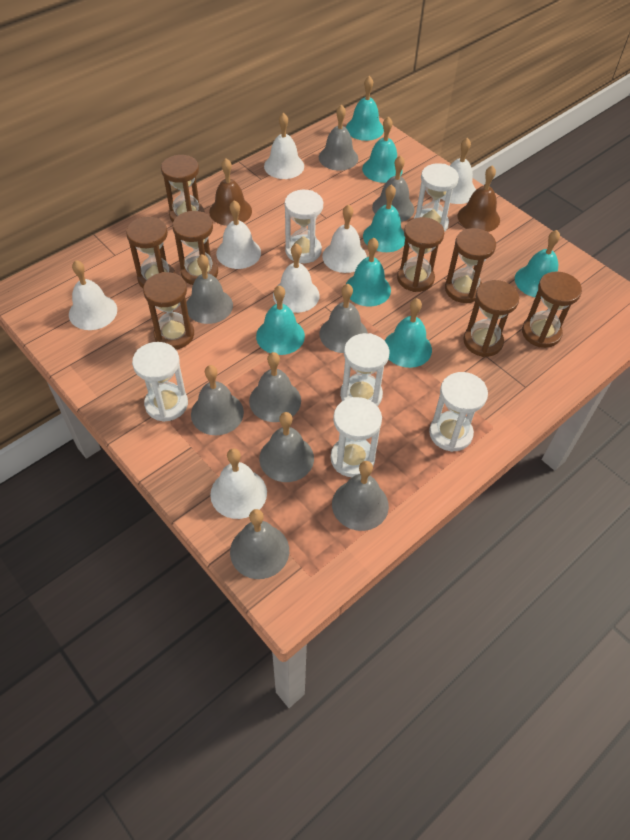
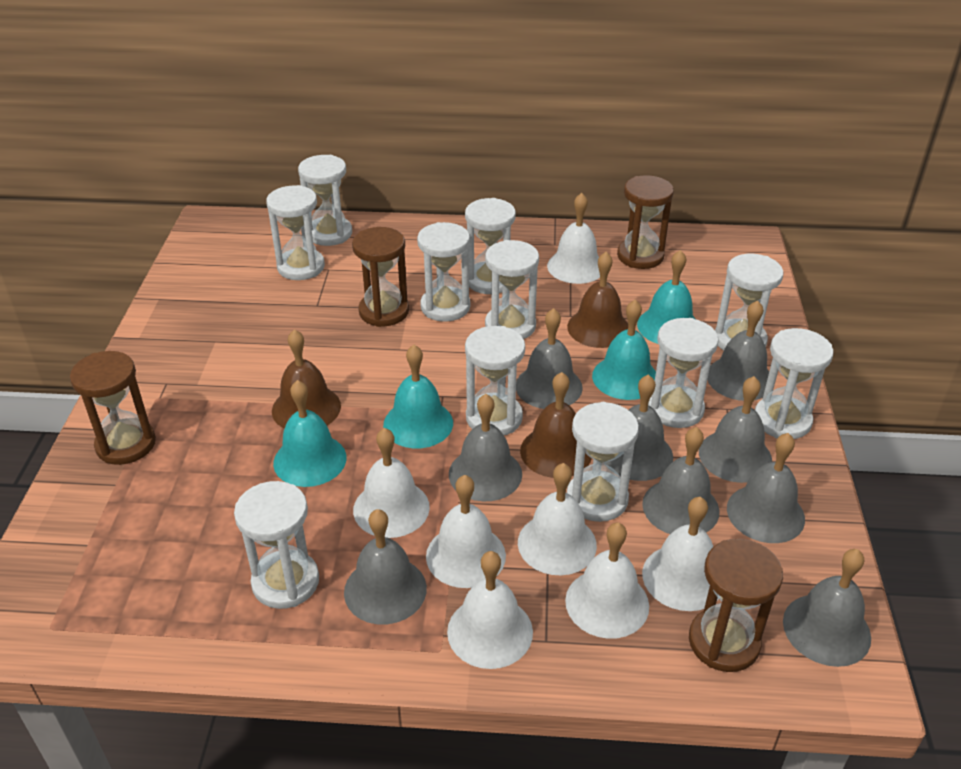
brown bell: [209,158,252,226] [458,165,500,232] = 2 -> [272,329,341,429] [520,372,592,478] [567,252,628,348] = 3
brown hourglass: [126,217,175,288] [143,272,194,349] [161,155,205,223] [173,211,218,285] [397,217,444,292] [445,228,496,303] [463,280,519,357] [522,271,582,348] = 8 -> [70,351,156,465] [352,227,409,327] [617,175,674,269] [689,539,783,672] = 4
turquoise bell: [256,285,305,355] [346,76,384,141] [346,238,391,306] [362,116,403,183] [363,184,405,252] [385,298,432,368] [515,230,560,297] = 7 -> [273,380,346,487] [383,345,453,448] [592,300,656,400] [637,250,695,344] = 4
white hourglass: [132,342,188,422] [285,190,323,263] [331,397,382,477] [340,333,389,406] [414,163,459,232] [429,372,488,452] = 6 -> [234,481,319,609] [266,185,325,280] [298,155,352,246] [417,222,470,322] [465,198,516,294] [465,326,525,435] [485,240,539,339] [567,402,639,522] [648,318,719,428] [715,254,784,350] [755,328,834,439] = 11

